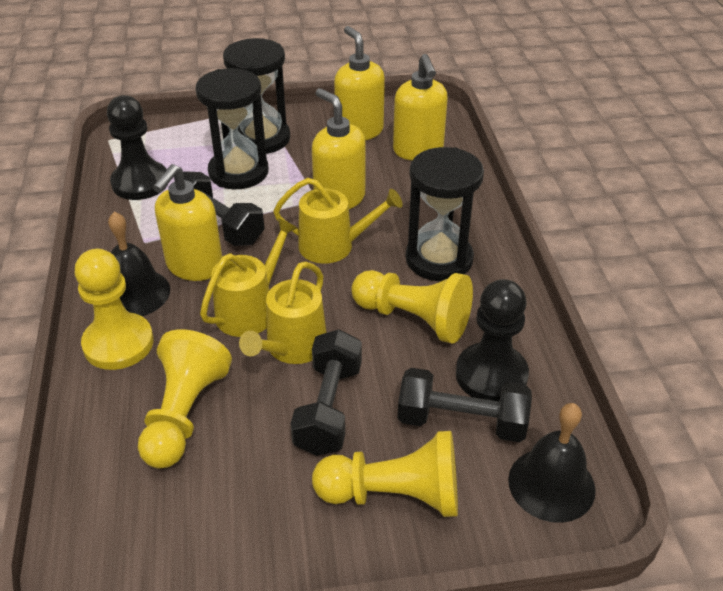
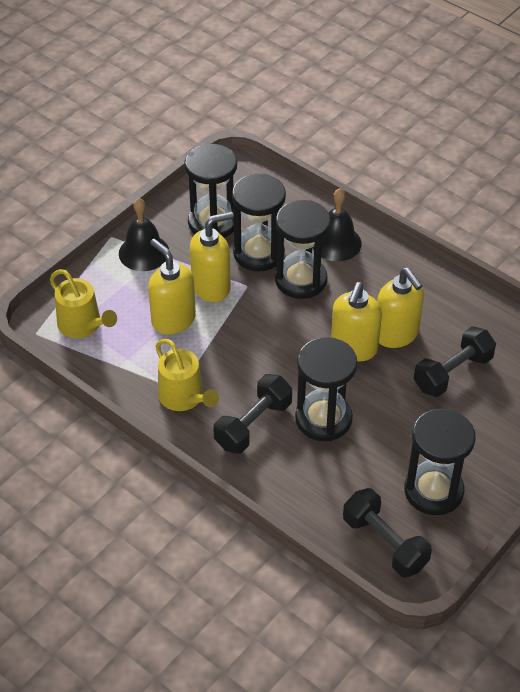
black hourglass: [196,68,269,189] [223,38,290,154] [406,147,484,281] = 3 -> [184,144,237,238] [232,174,286,271] [275,200,331,299] [295,337,357,441] [404,409,476,515] = 5
black pawn: [107,95,167,200] [456,279,529,401] = 2 -> none = 0
yellow pawn: [74,249,154,370] [138,329,232,468] [312,431,458,517] [351,270,473,344] = 4 -> none = 0
yellow watering can: [200,218,297,337] [239,261,327,364] [273,178,402,264] = 3 -> [50,269,117,338] [156,339,219,411] = 2

